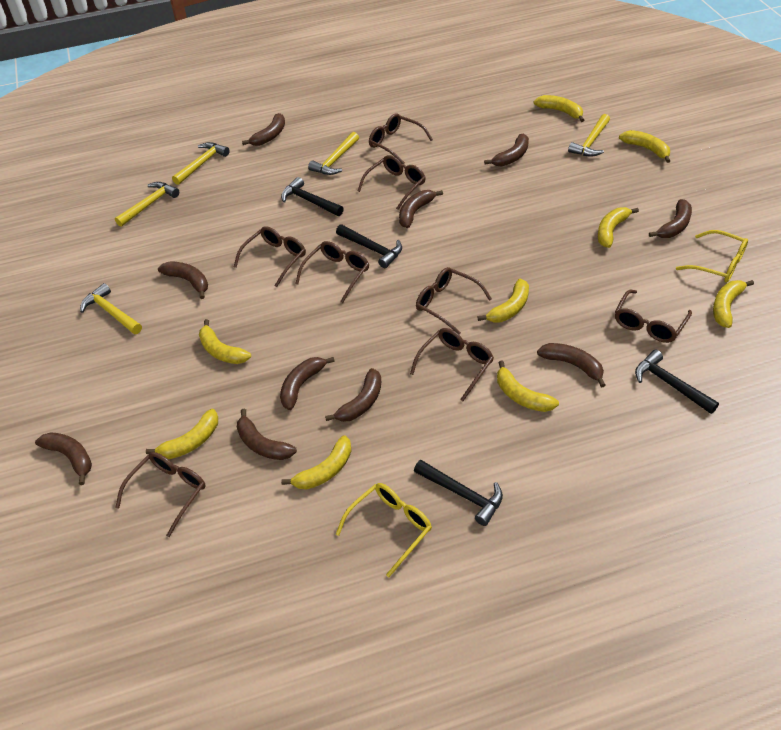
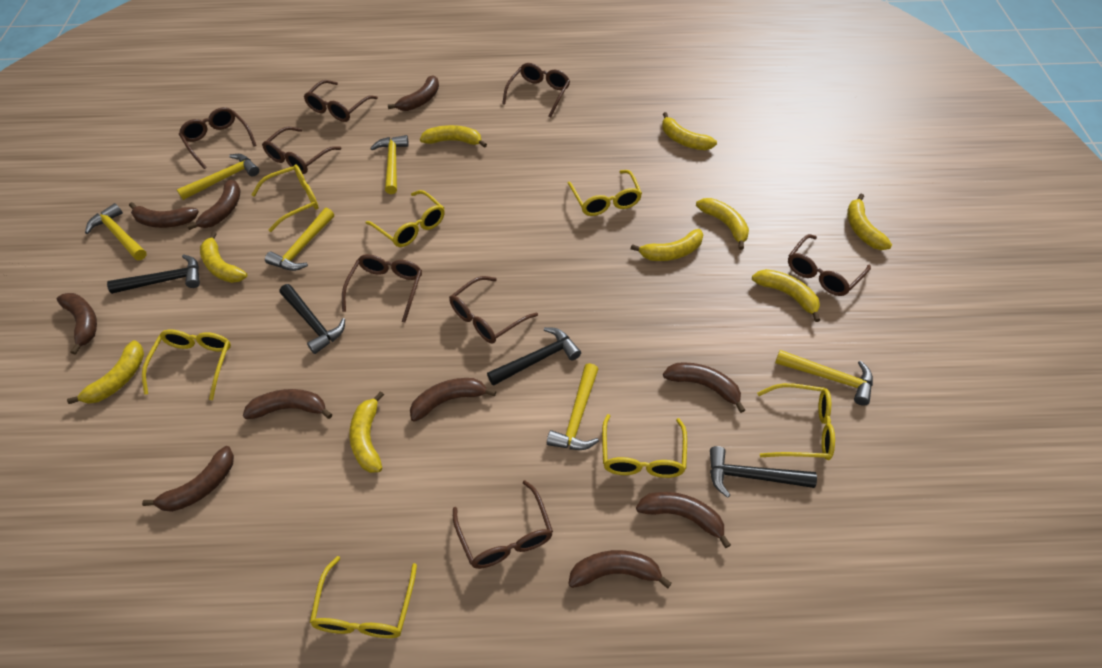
yellow glasses: [336,483,432,577] [676,230,748,282] = 2 -> [142,330,231,400] [251,165,319,232] [310,556,417,638] [366,190,445,247] [567,170,642,216] [602,414,687,478] [757,383,835,460] = 7
yellow hammer: [80,283,142,334] [115,182,179,227] [172,142,230,185] [308,132,359,175] [568,114,610,157] = 5 -> [85,203,147,260] [177,154,259,200] [265,208,334,271] [370,135,409,194] [547,363,599,450] [775,350,873,406] = 6

